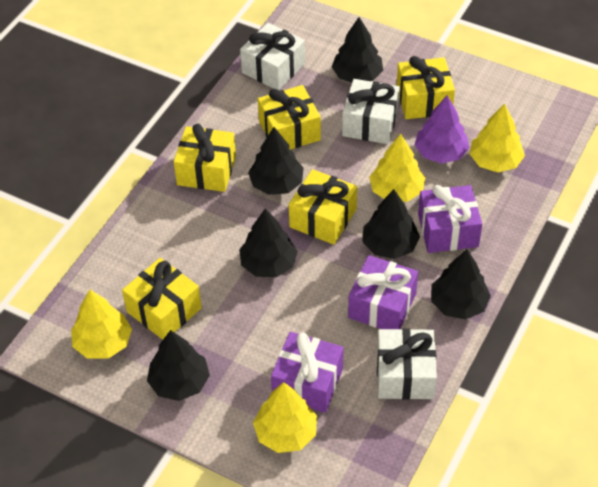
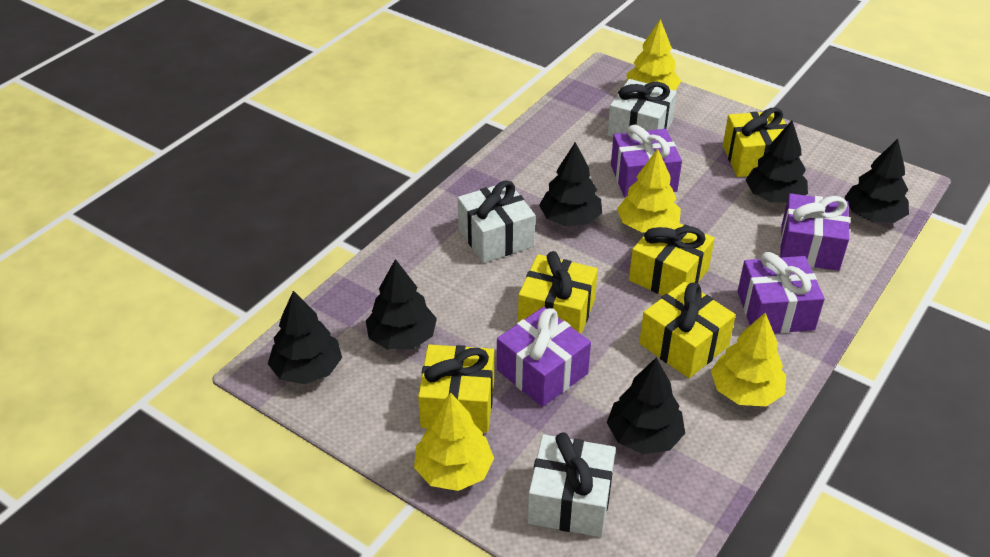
purple gift: [271,332,344,413] [348,255,418,329] [418,185,482,253] = 3 -> [497,307,591,407] [611,125,682,197] [737,252,825,333] [780,193,850,271] = 4
purple tree: [415,95,470,164] = 1 -> none = 0

